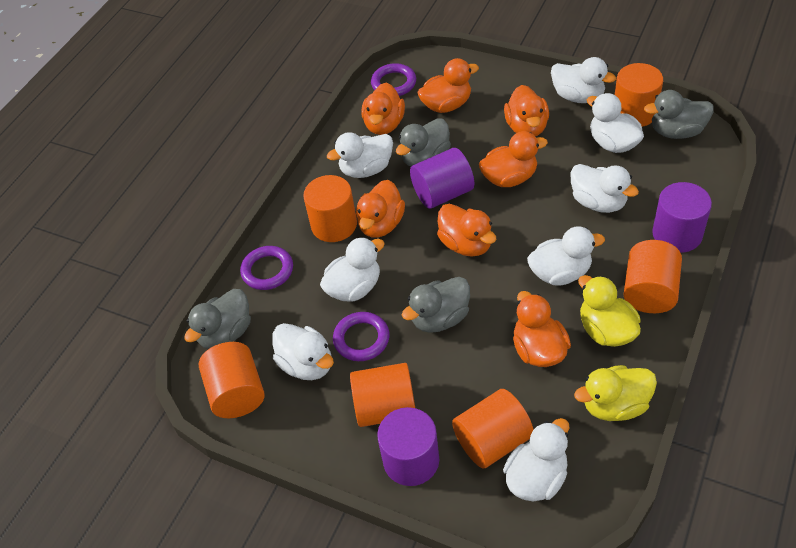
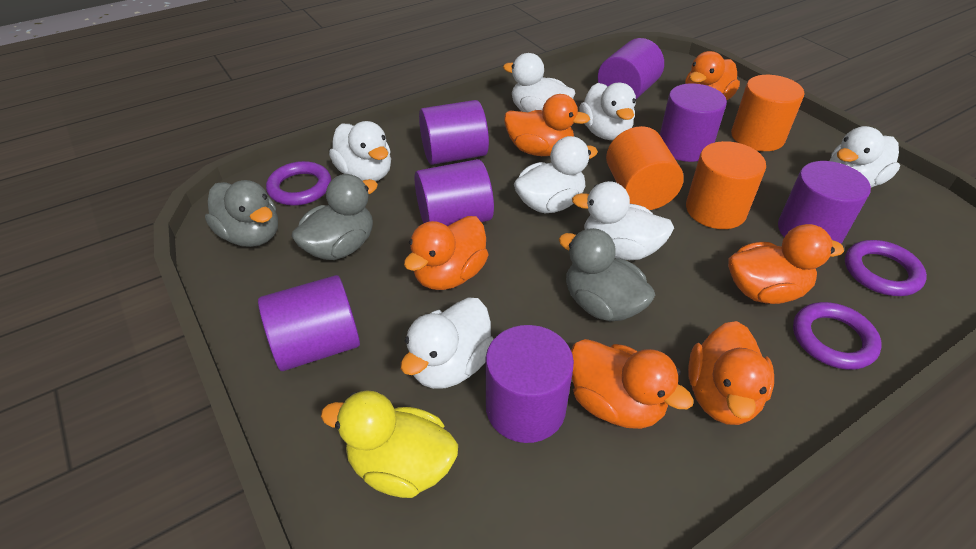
grey duck: [184,289,251,349] [396,118,451,166] [402,277,470,333] [644,90,713,139] = 4 -> [205,180,278,247] [291,174,378,260] [558,228,655,321] = 3
orange cylinder: [198,342,265,418] [303,175,357,242] [350,363,415,427] [452,389,533,469] [615,63,663,127] [623,240,682,313] = 6 -> [606,126,684,210] [686,141,766,229] [731,75,804,151] = 3
orange duck: [356,180,405,238] [361,83,405,135] [417,58,479,113] [437,204,497,257] [479,131,548,187] [504,85,549,136] [513,291,571,367] = 7 -> [404,216,489,290] [504,94,590,156] [571,339,694,429] [685,51,740,100] [688,321,774,425] [728,224,844,304] = 6
purple cylinder: [377,407,439,486] [410,148,474,209] [652,182,712,253] = 3 -> [258,275,360,371] [414,159,494,226] [419,100,489,165] [486,325,574,443] [598,38,664,99] [660,83,727,162] [778,161,871,244] = 7
white duck: [272,323,334,380] [320,237,385,302] [327,132,393,178] [503,418,570,501] [527,226,605,286] [551,57,616,103] [570,164,639,213] [587,93,644,153] = 8 -> [329,121,391,181] [401,298,494,389] [503,53,575,112] [514,136,598,213] [572,181,674,260] [579,83,636,140] [829,126,900,188] = 7
yellow duck: [574,365,657,421] [578,275,641,347] = 2 -> [321,390,458,498] = 1

